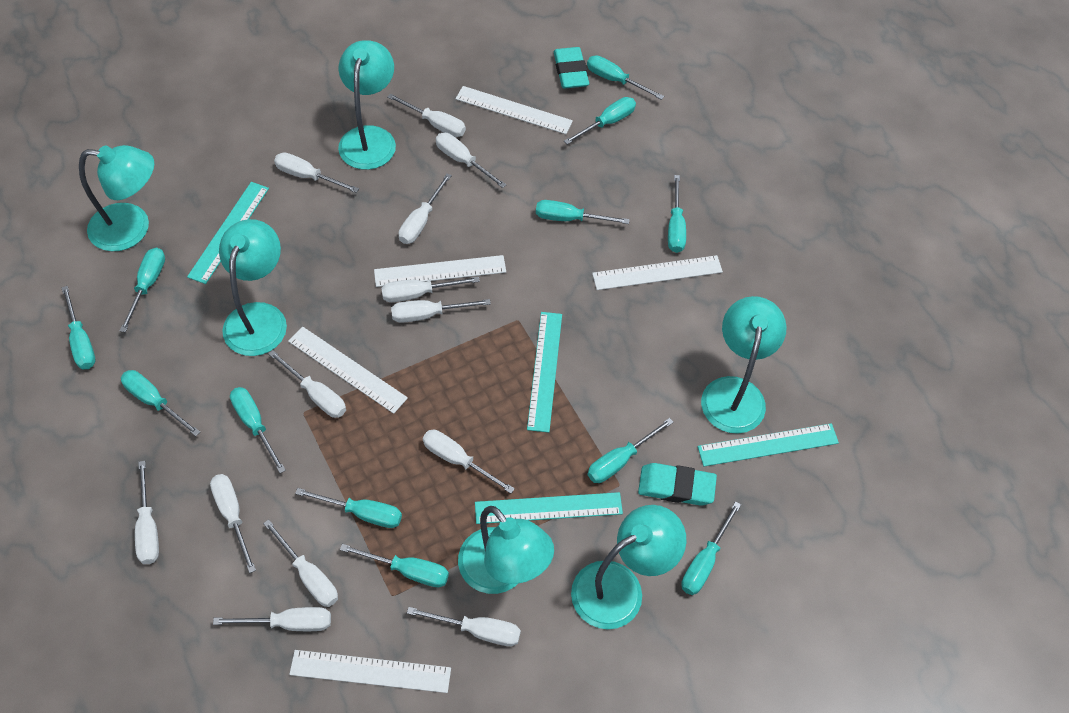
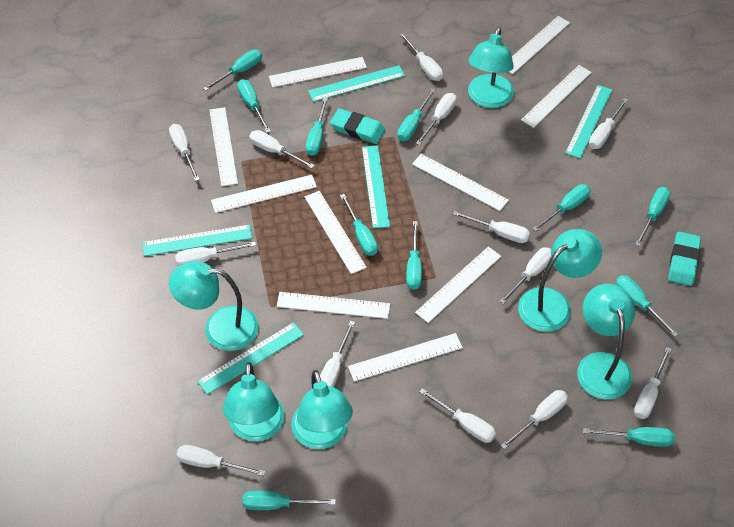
turquoise ruler: [187,182,269,284] [475,492,623,524] [527,312,562,433] [698,423,839,466] = 4 -> [142,225,252,256] [197,322,304,395] [308,65,405,102] [362,145,390,229] [565,85,612,159] = 5
turquoise screwdriver: [61,286,96,369] [120,248,165,332] [121,370,200,436] [230,387,286,473] [295,488,402,528] [340,544,449,587] [536,200,630,224] [564,97,636,144] [587,55,664,100] [588,418,673,483] [668,175,686,253] [681,501,741,595] = 12 -> [203,50,262,91] [237,79,271,133] [242,491,336,510] [306,97,328,156] [340,194,378,256] [397,88,436,141] [406,221,422,290] [532,184,590,232] [583,427,675,447] [616,275,679,337] [635,187,670,246] = 11
white ruler: [288,327,408,414] [289,650,451,693] [374,255,506,287] [456,86,573,134] [592,255,723,290] = 5 -> [209,107,238,186] [211,175,317,213] [269,57,367,88] [277,292,390,319] [305,191,367,274] [348,333,463,382] [412,154,509,211] [415,247,501,323] [509,16,570,74] [521,65,592,128] = 10

